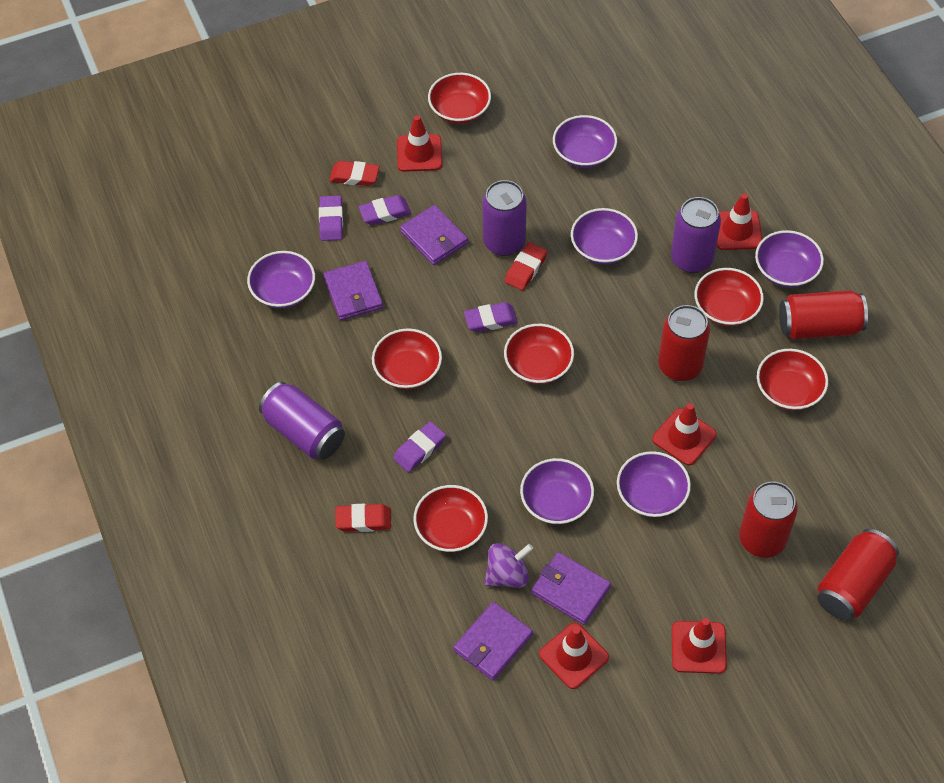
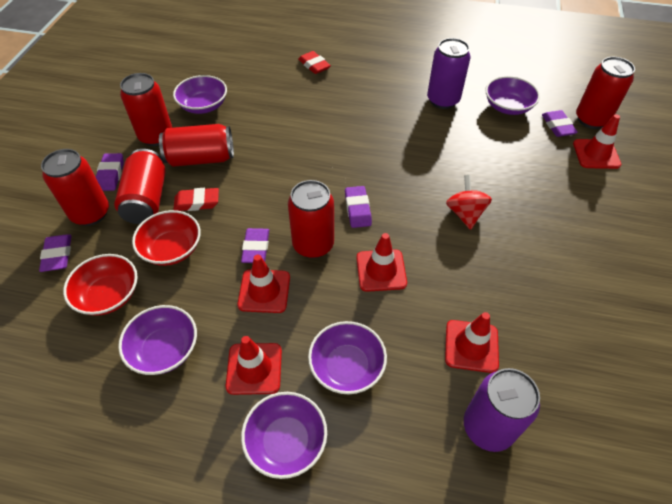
purple bowl: [247,251,315,308] [520,458,594,524] [553,115,617,168] [571,208,638,264] [617,451,691,517] [755,230,824,288] = 6 -> [118,305,197,375] [173,75,227,114] [241,392,327,479] [308,321,387,394] [485,76,540,115] = 5
purple can: [259,382,345,460] [482,180,527,256] [671,197,721,273] = 3 -> [427,38,470,109] [464,368,540,452] = 2
purple eraser: [319,196,343,241] [359,195,411,225] [393,421,446,472] [464,302,518,332] = 4 -> [39,234,71,272] [96,153,124,191] [241,228,269,263] [345,186,372,228] [542,110,578,137] = 5
purple spinning top: [484,543,533,588] = 1 -> none = 0
purple wallet: [324,261,383,320] [400,205,468,265] [453,602,533,680] [531,552,611,625] = 4 -> none = 0
red bowl: [372,328,442,389] [413,485,488,552] [428,73,491,124] [504,324,574,384] [694,268,764,326] [757,349,828,411] = 6 -> [63,254,138,316] [132,210,201,266] = 2
red can: [658,305,710,381] [739,481,798,558] [779,290,868,340] [817,529,899,620] = 4 -> [41,149,109,226] [114,149,166,224] [120,73,172,146] [159,124,234,167] [288,180,334,258] [576,57,635,129] = 6
red eraser: [330,161,379,186] [335,504,391,532] [505,242,547,291] = 3 -> [173,188,219,211] [298,51,331,74] = 2
red spinning top: none = 0 -> [446,175,492,230] = 1

